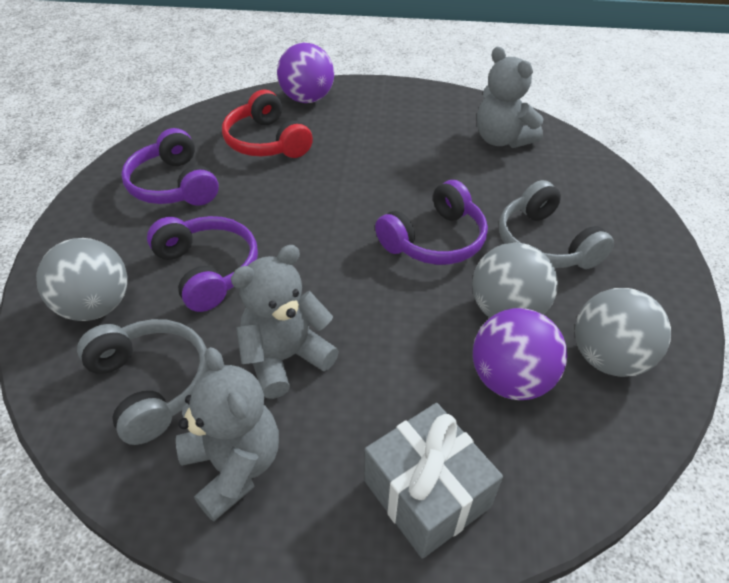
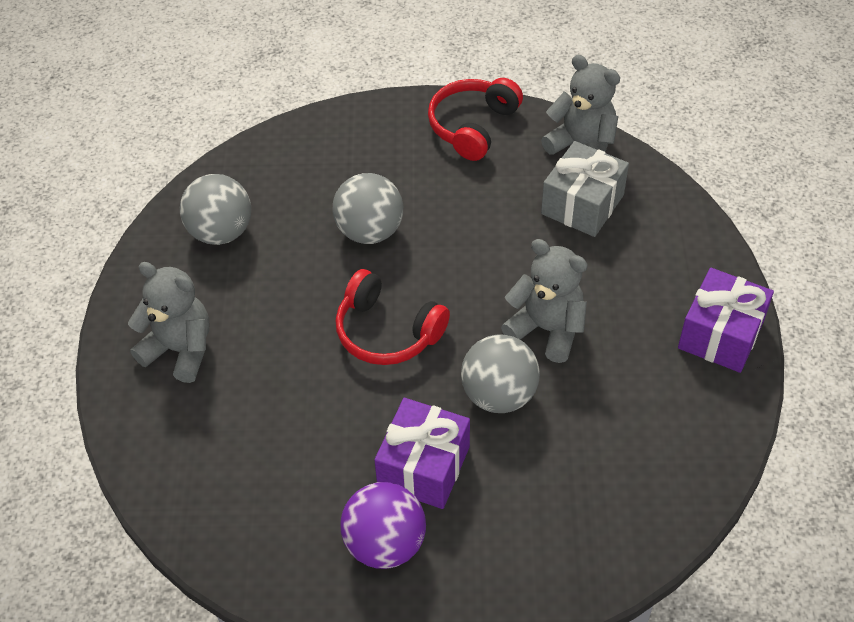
grey headphones: [77,319,209,445] [499,180,614,269] = 2 -> none = 0
purple ball: [277,43,334,103] [473,308,567,400] = 2 -> [341,482,426,569] = 1
purple gift: none = 0 -> [374,398,470,509] [678,268,774,373] = 2
purple headphones: [121,128,219,206] [147,216,258,312] [375,180,488,265] = 3 -> none = 0
red headphones: [222,89,313,158] = 1 -> [336,269,450,365] [428,78,523,161] = 2

